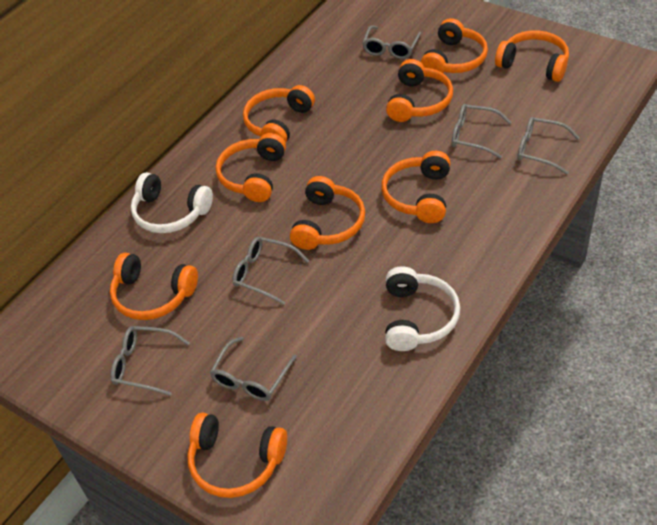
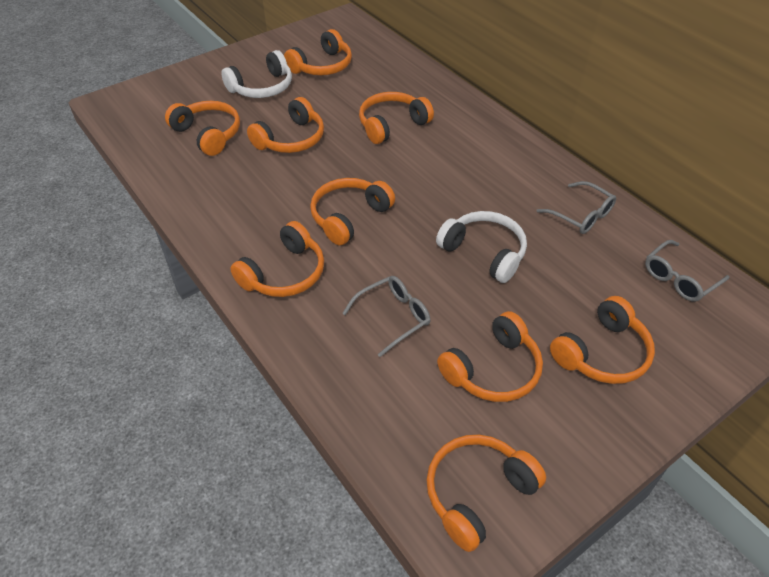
grey glasses: [110,326,189,396] [210,337,297,401] [232,237,309,305] [362,25,421,59] [452,104,512,158] [517,117,580,175] = 6 -> [342,276,431,357] [536,181,616,234] [645,240,730,302] = 3

